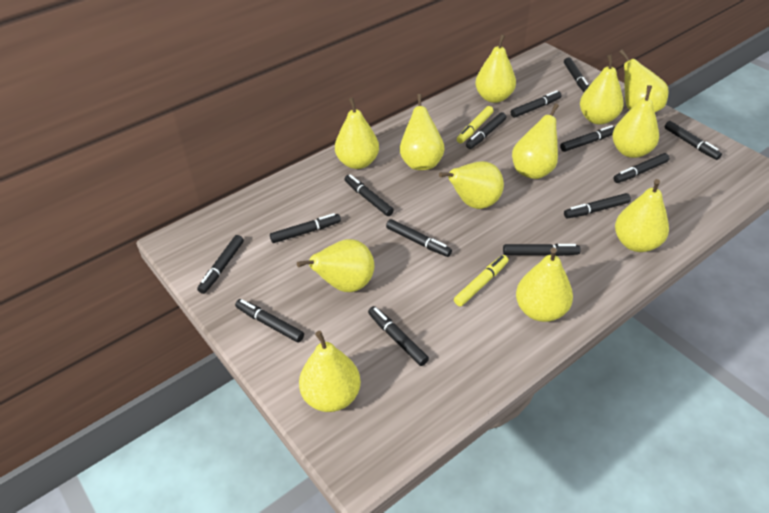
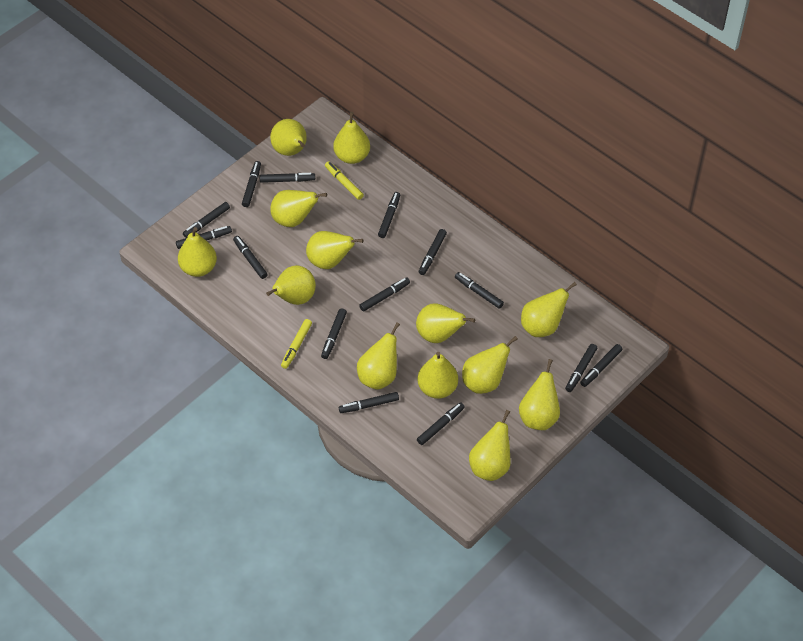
yellow pear: [297,239,374,292] [299,331,361,412] [335,97,379,169] [400,94,445,170] [439,161,504,209] [475,34,516,103] [512,104,559,179] [516,248,573,322] [580,54,623,125] [612,85,659,158] [615,179,669,252] [619,50,669,112] = 12 -> [178,227,217,277] [266,265,316,305] [270,119,307,156] [270,190,327,227] [306,231,364,269] [333,112,370,164] [357,322,400,390] [416,303,475,343] [418,352,458,399] [462,336,518,394] [469,410,511,481] [519,359,560,430] [521,282,577,337] = 13

